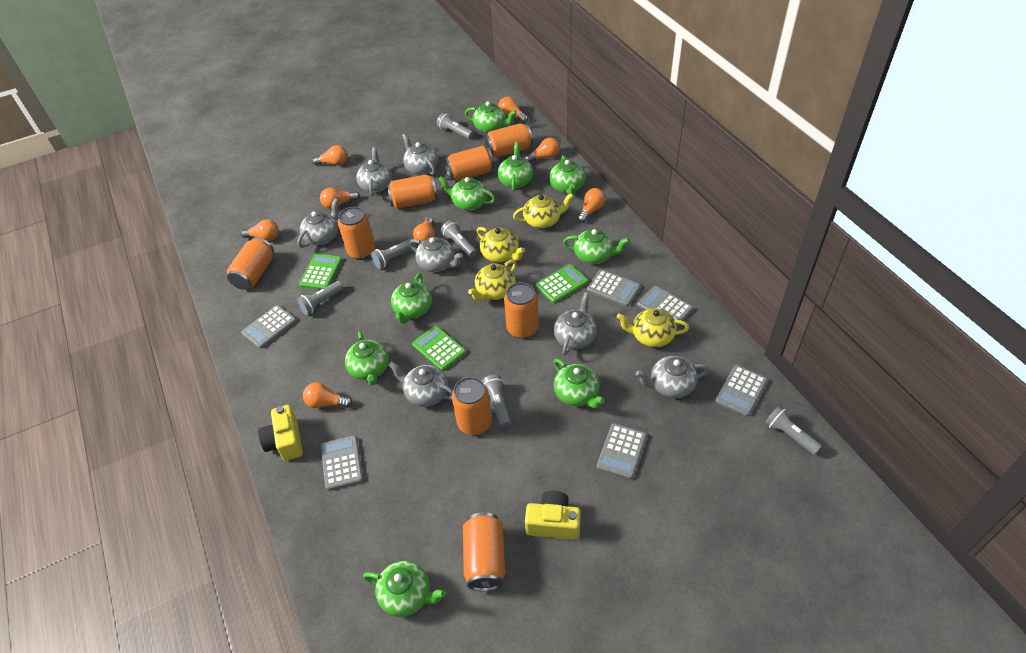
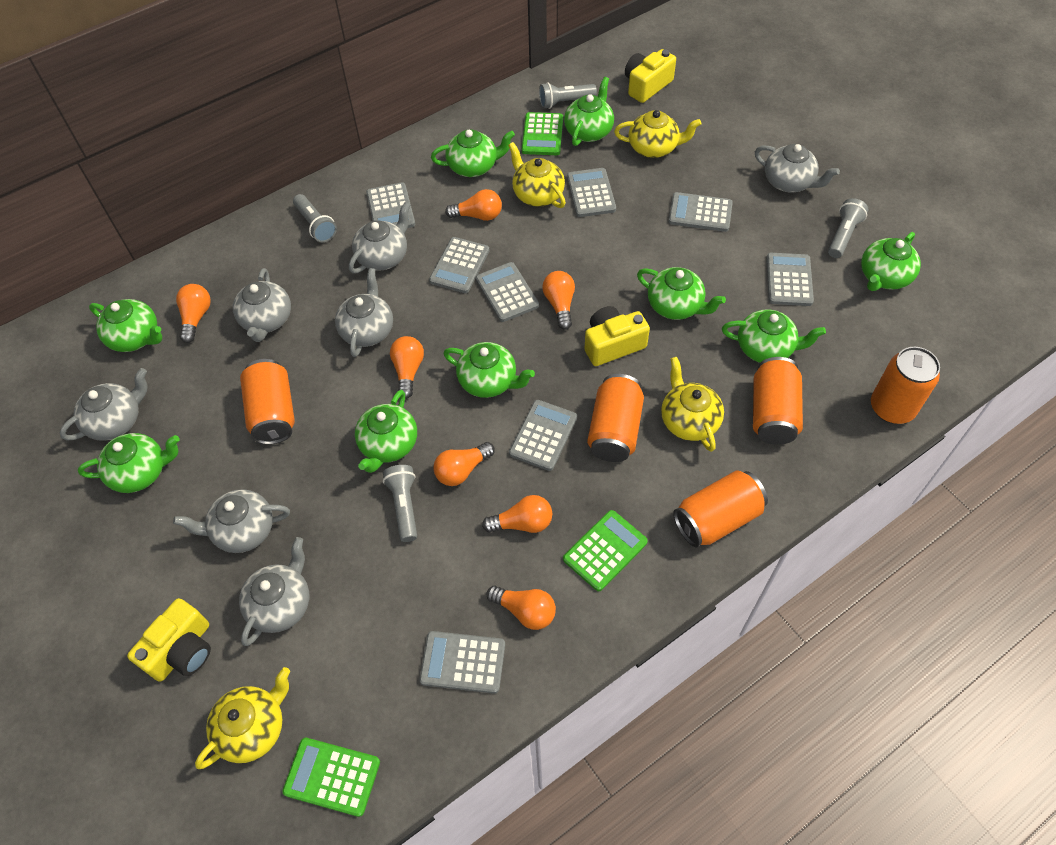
grey calculator: [241,305,296,349] [321,435,363,491] [587,269,641,307] [597,423,646,479] [637,286,693,327] [715,365,767,417] = 6 -> [366,182,415,228] [419,631,505,694] [429,237,490,293] [476,262,539,322] [509,400,577,471] [567,168,616,217] [668,192,733,232] [766,253,814,306] = 8
grey flashlight: [296,281,343,315] [371,239,416,269] [437,113,474,139] [441,220,477,258] [482,374,511,428] [765,406,822,455] = 6 -> [293,194,337,242] [383,465,417,542] [539,82,597,109] [828,198,868,258] = 4
orange can: [227,237,274,290] [338,207,375,260] [387,175,438,209] [444,146,494,181] [452,377,492,435] [463,512,505,591] [484,123,533,158] [504,282,539,339] = 8 -> [240,359,295,445] [587,374,644,462] [673,470,768,547] [753,357,803,445] [871,347,940,424] = 5
orange light bulb: [241,219,279,241] [303,382,353,408] [312,145,347,165] [320,188,360,209] [413,217,435,244] [498,97,528,123] [525,138,560,163] [578,188,606,223] = 8 -> [176,284,211,343] [390,336,424,399] [433,442,495,486] [445,189,502,221] [482,495,552,533] [486,586,556,630] [542,271,575,330] = 7
yellow camera: [258,405,303,461] [525,491,581,540] = 2 -> [127,598,211,682] [585,306,650,366] [625,49,676,103] = 3

